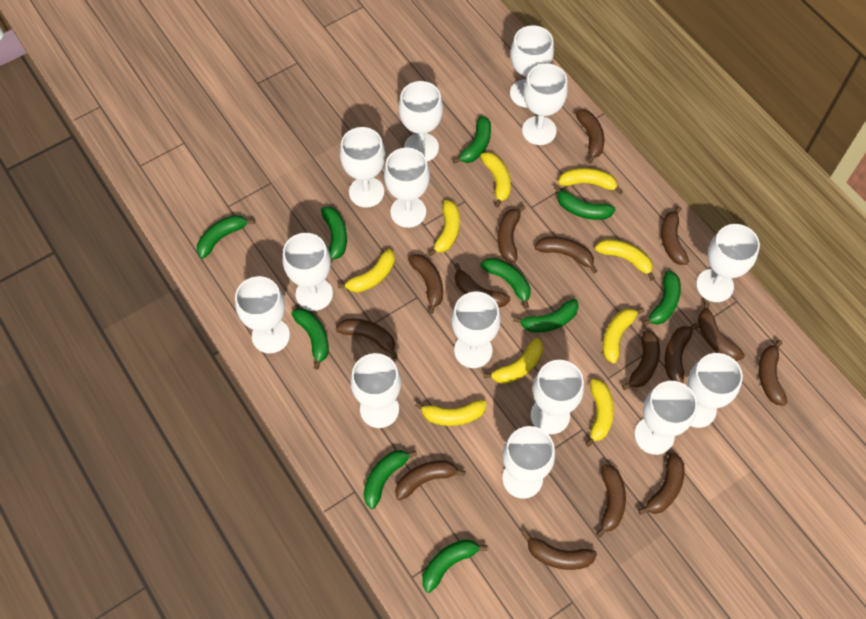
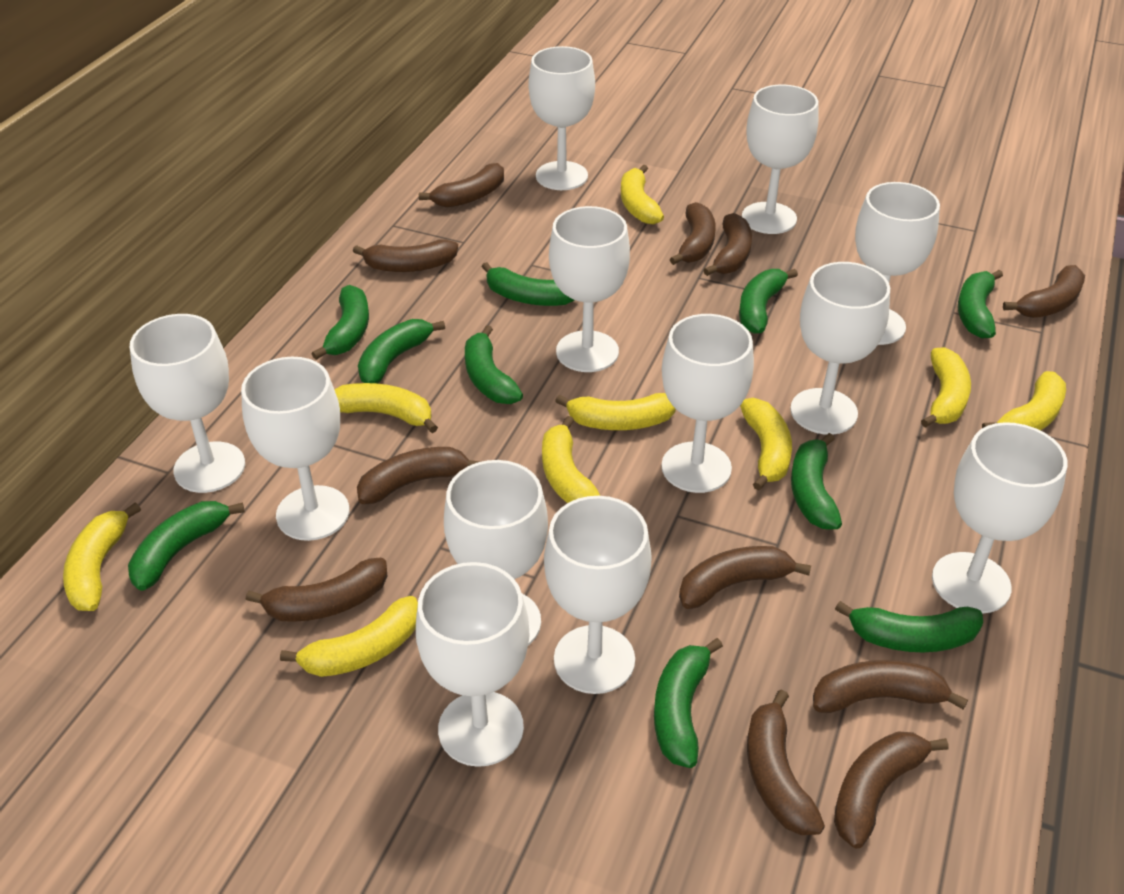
brown banana: [336,319,398,359] [395,460,466,500] [408,254,443,314] [454,263,510,308] [498,205,526,262] [522,531,597,570] [535,237,597,273] [575,110,604,163] [596,464,626,538] [622,330,660,390] [638,453,685,515] [661,206,689,265] [665,323,699,383] [698,301,745,361] [759,340,787,406] = 15 -> [246,558,387,622] [353,239,458,272] [357,447,480,504] [419,163,504,208] [670,202,716,265] [679,546,811,609] [703,213,752,276] [747,689,825,835] [813,660,968,713] [834,731,948,849] [1003,265,1085,318] = 11
white goblet: [235,276,290,353] [283,233,333,311] [340,127,385,208] [351,353,401,428] [384,148,430,228] [399,81,443,161] [451,292,501,368] [502,426,555,499] [510,25,554,108] [522,64,568,145] [531,360,584,434] [634,381,697,455] [688,353,743,428] [696,224,760,302] = 14 -> [130,314,245,493] [241,357,349,541] [416,562,530,767] [444,460,548,645] [529,46,595,190] [544,496,652,694] [549,206,630,372] [662,314,754,493] [742,85,819,234] [790,262,890,435] [855,182,940,345] [932,422,1067,614] = 12

